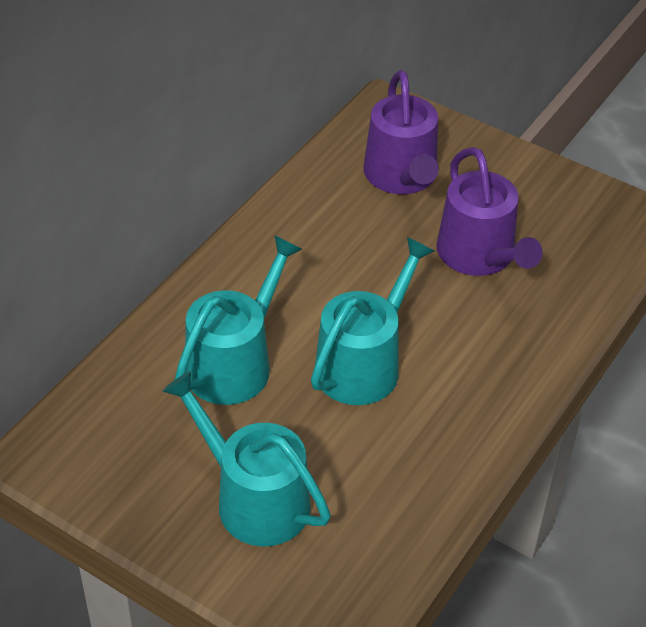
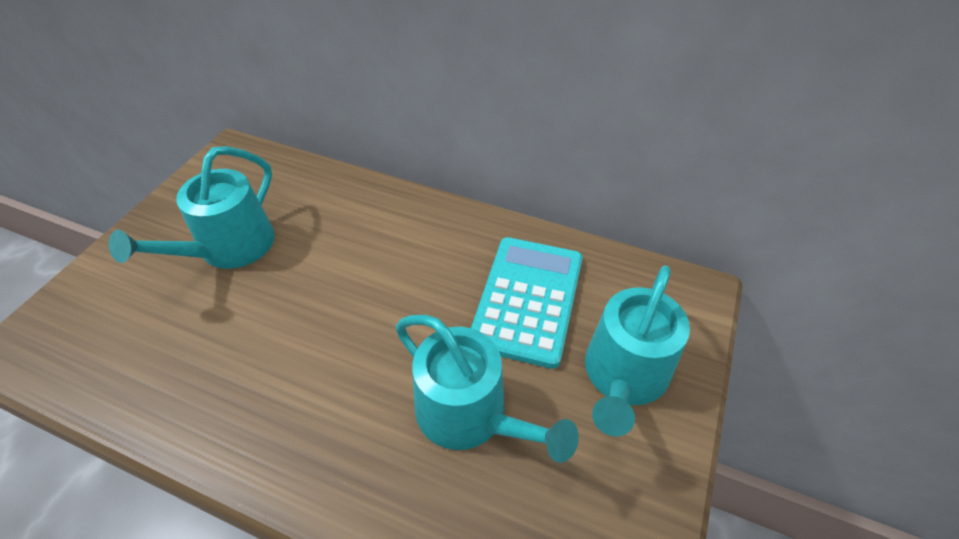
purple watering can: [363,70,439,194] [436,147,543,276] = 2 -> none = 0
turquoise calculator: none = 0 -> [471,237,583,369] = 1

